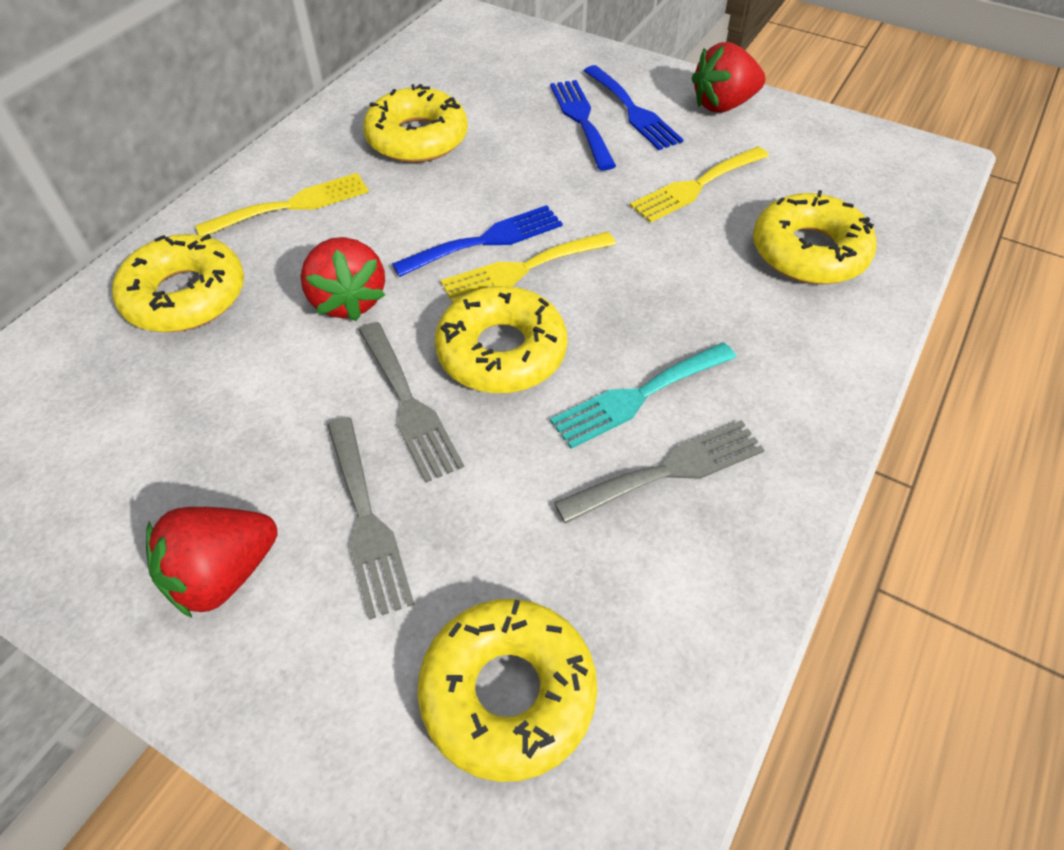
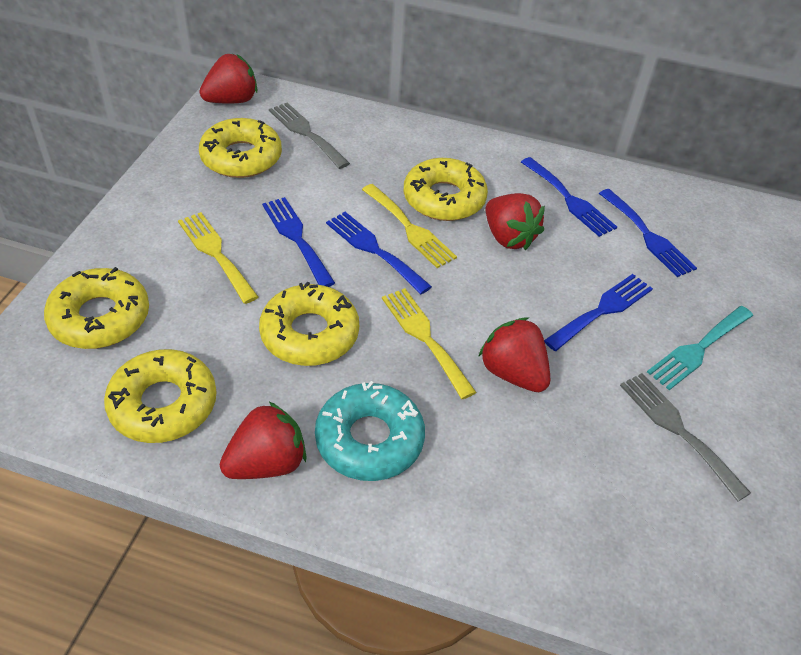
blue fork: [392,205,563,277] [550,80,616,170] [584,65,684,150] = 3 -> [262,197,335,287] [326,212,432,294] [521,157,617,237] [544,274,653,351] [599,189,697,277] = 5
grey fork: [327,417,415,620] [359,322,464,483] [554,420,764,524] = 3 -> [269,103,350,169] [620,373,751,501] = 2
red strawberry: [146,507,278,618] [300,237,385,321] [691,42,766,113] = 3 -> [199,54,258,104] [220,402,307,479] [478,317,550,392] [485,193,545,250] = 4
turquoise donut: none = 0 -> [315,381,425,481] = 1

